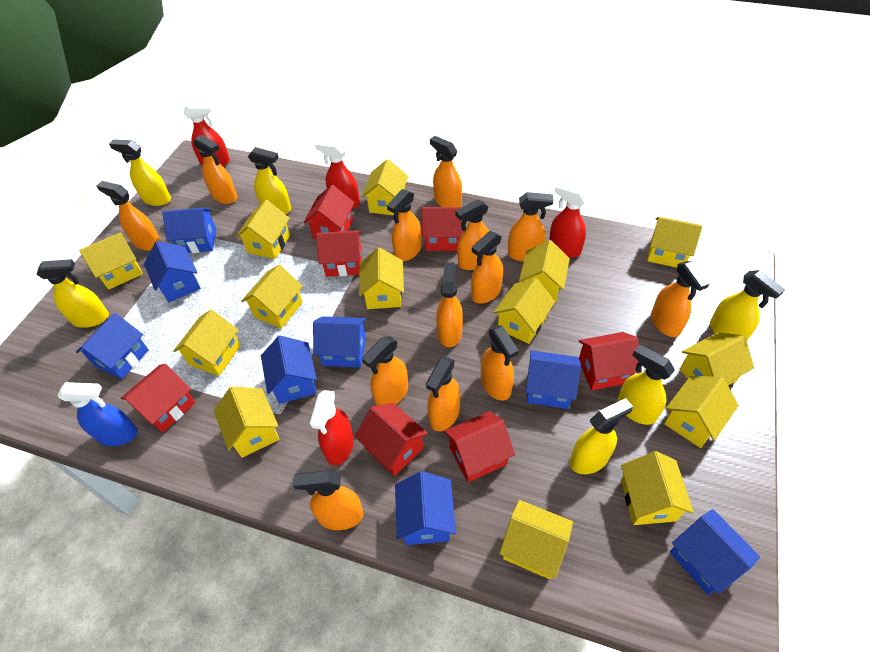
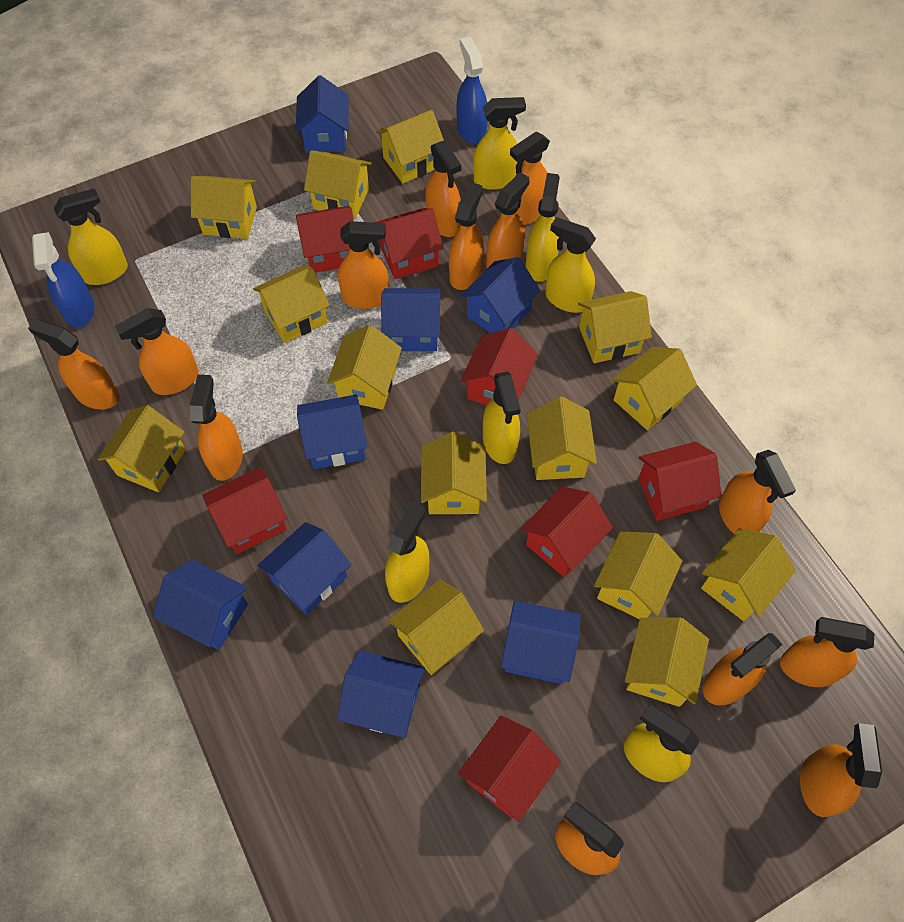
blue spray bottle: [58,382,138,446] = 1 -> [32,232,94,328] [457,37,487,144] = 2
red spray bottle: [183,102,230,166] [310,390,354,465] [315,140,360,209] [549,182,588,258] = 4 -> none = 0
yellow spray bottle: [36,259,109,328] [109,139,171,206] [248,147,291,214] [570,398,633,474] [617,345,675,425] [710,270,785,340] = 6 -> [54,188,128,285] [385,502,429,603] [473,97,526,190] [483,371,521,464] [526,173,560,282] [545,217,596,313] [624,704,699,782] = 7

